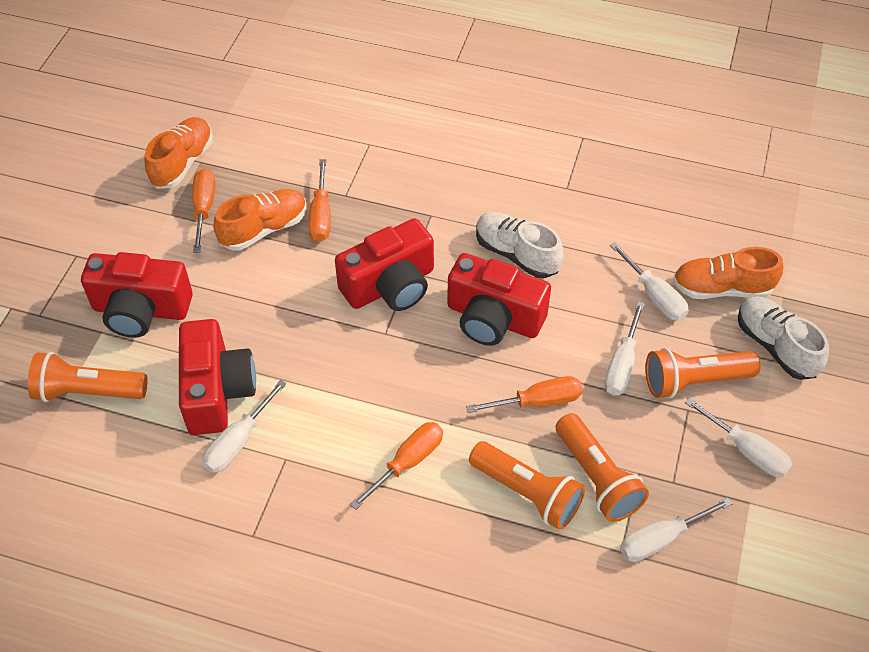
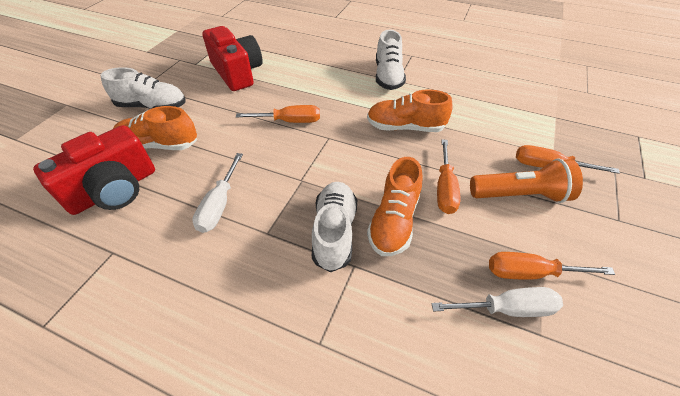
orange flashlight: [28,352,148,402] [469,441,585,530] [555,413,649,522] [645,348,760,398] = 4 -> [470,159,583,203] = 1
red camera: [81,252,193,338] [179,319,256,435] [335,218,434,311] [447,253,551,346] = 4 -> [33,125,155,215] [202,26,262,91] = 2
white screwdriver: [202,380,287,473] [604,301,645,395] [610,242,689,321] [620,498,732,562] [685,398,792,477] = 5 -> [192,153,243,233] [431,287,563,317] = 2
white shoe: [476,212,564,278] [738,296,829,380] = 2 -> [101,67,186,109] [312,182,357,272] [376,30,406,90] = 3

